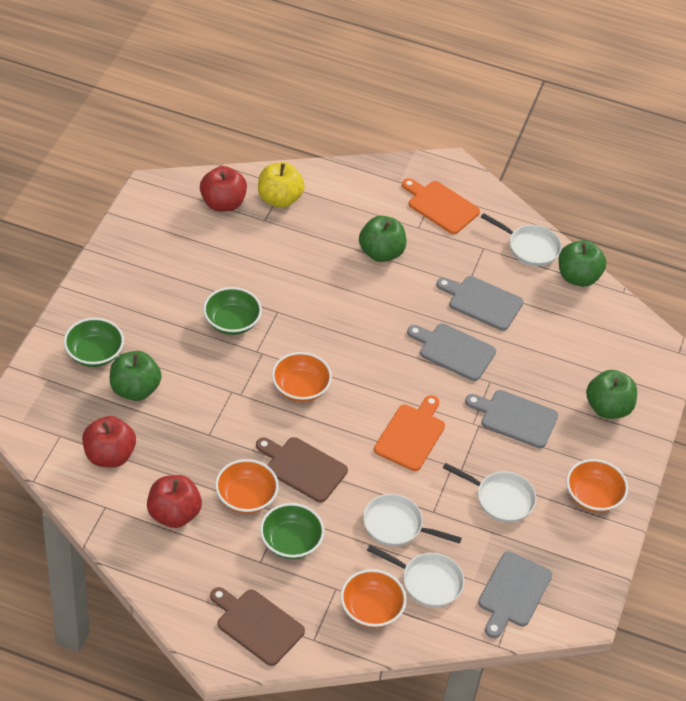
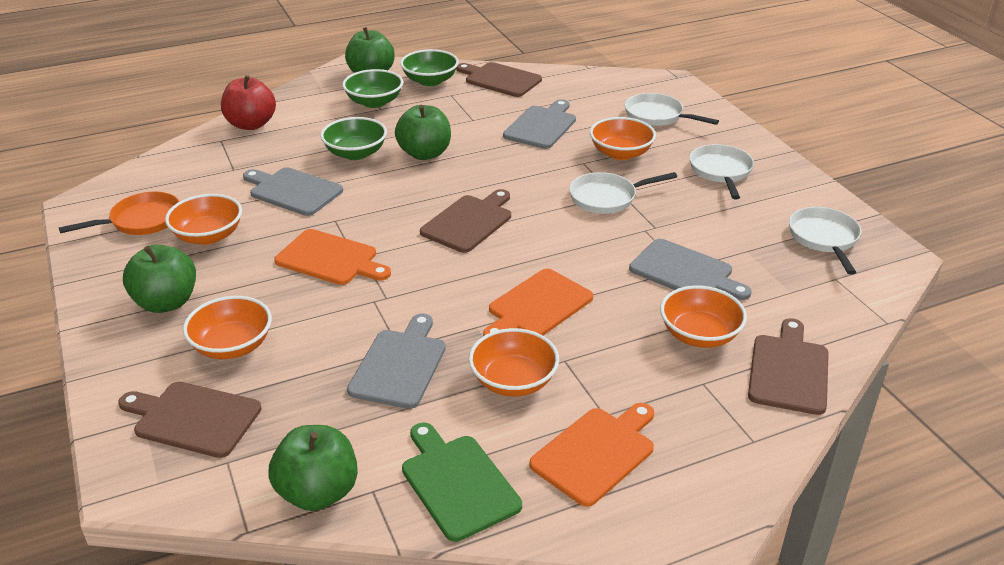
brown cutting board: [210,587,305,666] [256,437,348,503] = 2 -> [118,382,261,458] [420,189,511,253] [456,62,542,97] [748,318,829,415] = 4
green cutting board: none = 0 -> [402,423,522,542] = 1
orange bowl: [215,459,279,514] [272,352,332,402] [340,569,406,628] [566,459,628,513] = 4 -> [165,194,242,245] [183,296,272,359] [469,328,559,397] [590,117,656,160] [660,286,747,348] = 5
orange cutting board: [374,395,445,471] [402,178,480,234] = 2 -> [274,229,391,285] [483,269,593,336] [529,403,654,507] = 3
orange pan: none = 0 -> [59,192,180,235] = 1
red apple: [82,416,136,468] [147,475,202,528] [200,166,247,212] = 3 -> [221,75,276,130] = 1
yellow apple: [258,162,305,208] = 1 -> none = 0

